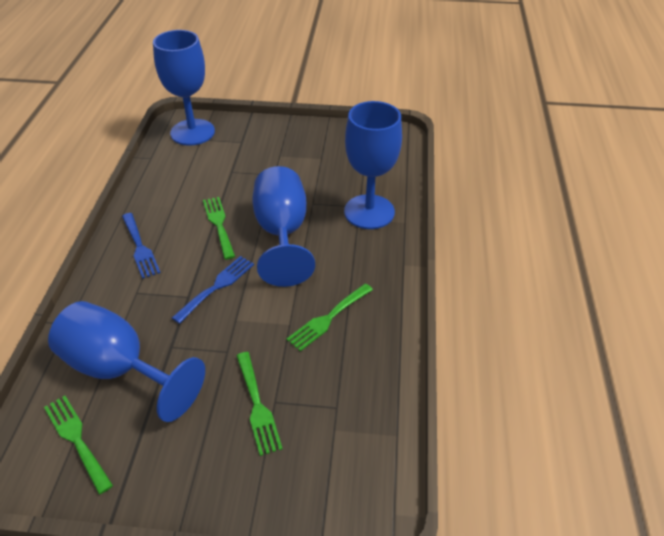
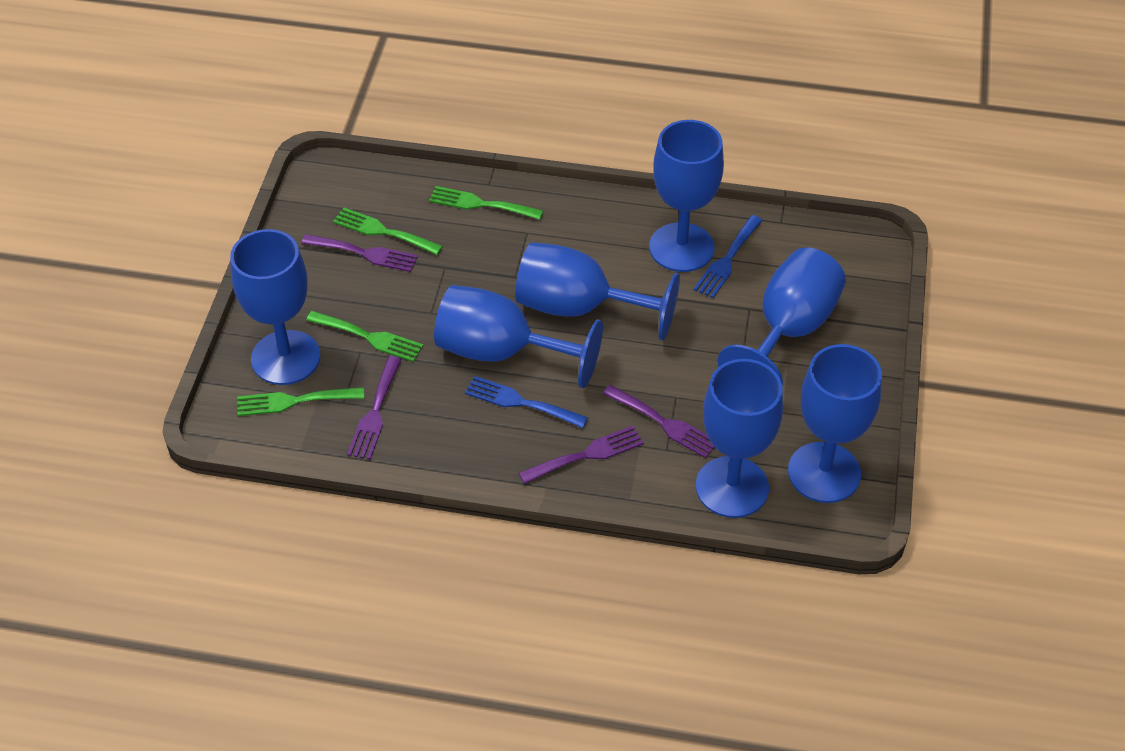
blue goblet: [48,301,205,422] [153,30,215,146] [252,166,315,287] [344,101,402,229] = 4 -> [230,229,320,385] [434,285,603,388] [515,242,680,340] [649,120,724,272] [696,359,783,518] [718,247,846,386] [788,344,882,503] = 7
purple fork: none = 0 -> [302,234,418,272] [347,356,402,459] [519,426,644,484] [603,385,715,458] = 4

